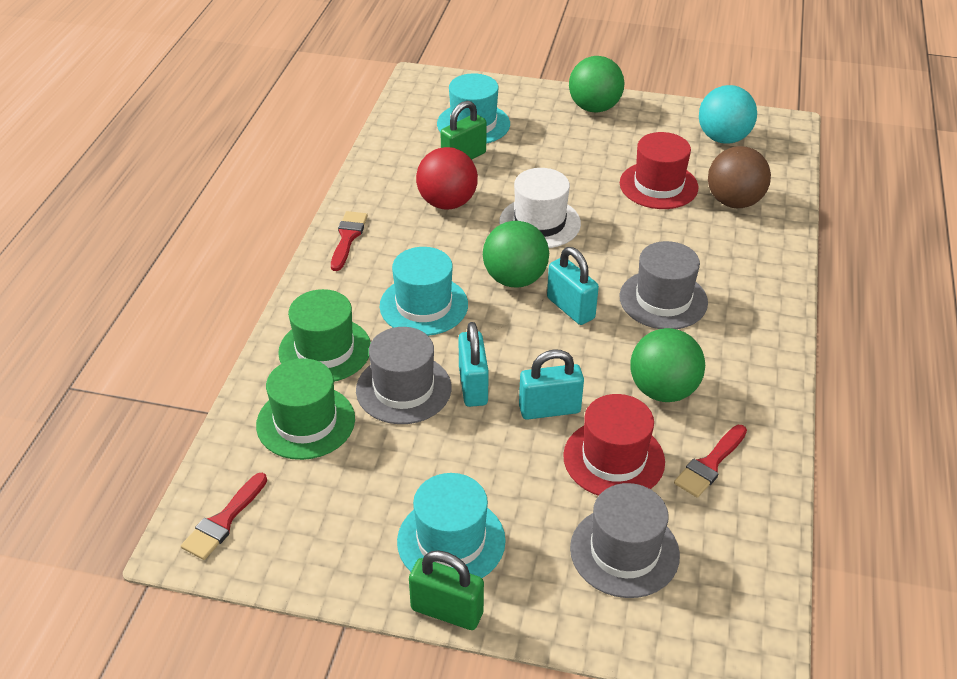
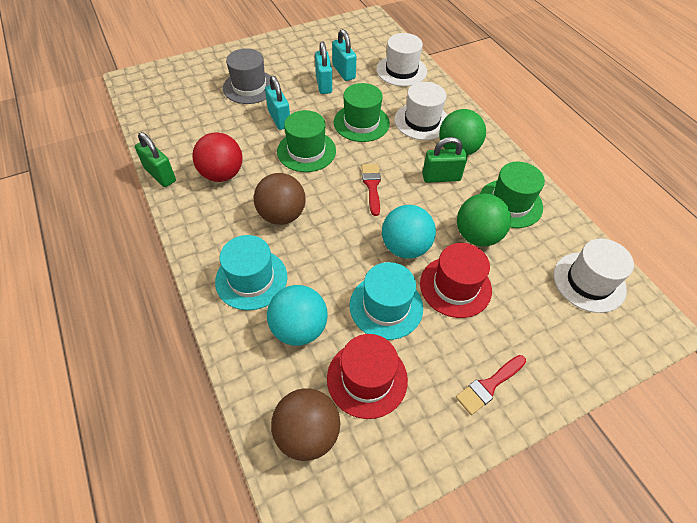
brown ball: [708,146,771,208] = 1 -> [254,173,305,225] [271,388,340,461] = 2
green ball: [483,221,549,287] [569,56,624,113] [630,328,705,402] = 3 -> [439,109,486,156] [457,194,511,246] = 2
green hat: [256,358,355,460] [278,289,371,382] = 2 -> [277,110,336,172] [334,83,390,142] [480,162,545,228] = 3
grey hat: [356,327,452,424] [570,483,680,598] [619,241,708,329] = 3 -> [223,48,271,104] = 1
red brush: [181,473,267,560] [331,211,368,271] [674,425,747,498] = 3 -> [362,164,381,216] [456,355,526,415] = 2
turquoise ball: [699,85,757,144] = 1 -> [267,285,328,346] [382,205,436,259] = 2
turquoise hat: [380,247,468,336] [397,473,506,578] [437,73,510,144] = 3 -> [215,235,287,310] [350,262,423,340] = 2
white hat: [499,168,581,248] = 1 -> [376,33,427,86] [394,82,448,140] [554,239,634,313] = 3

